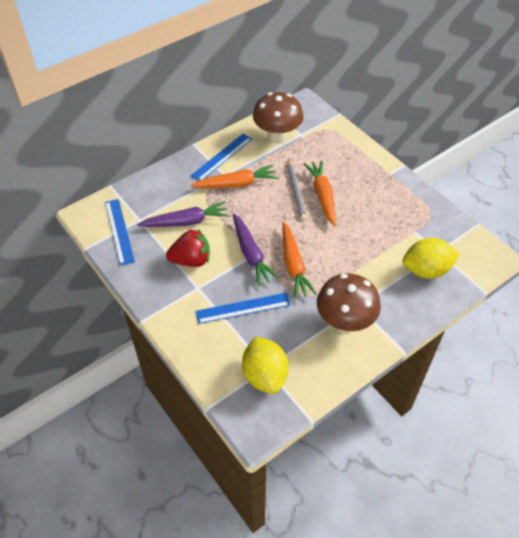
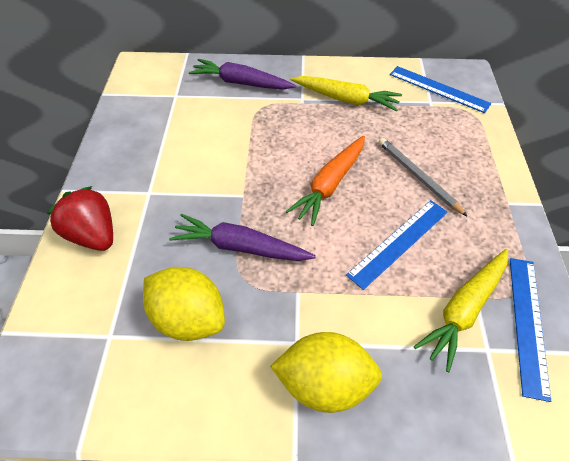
brown mushroom: [253,92,304,143] [317,273,381,333] = 2 -> none = 0
orange carrot: [190,165,278,188] [282,222,317,299] [303,160,336,226] = 3 -> [285,136,365,226] = 1
yellow carrot: none = 0 -> [290,76,402,111] [414,249,508,372] = 2

